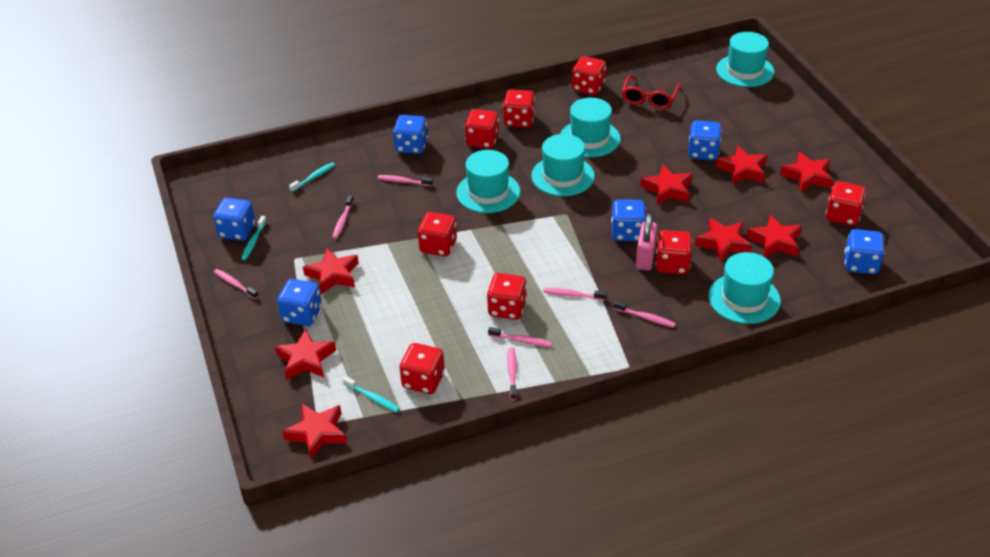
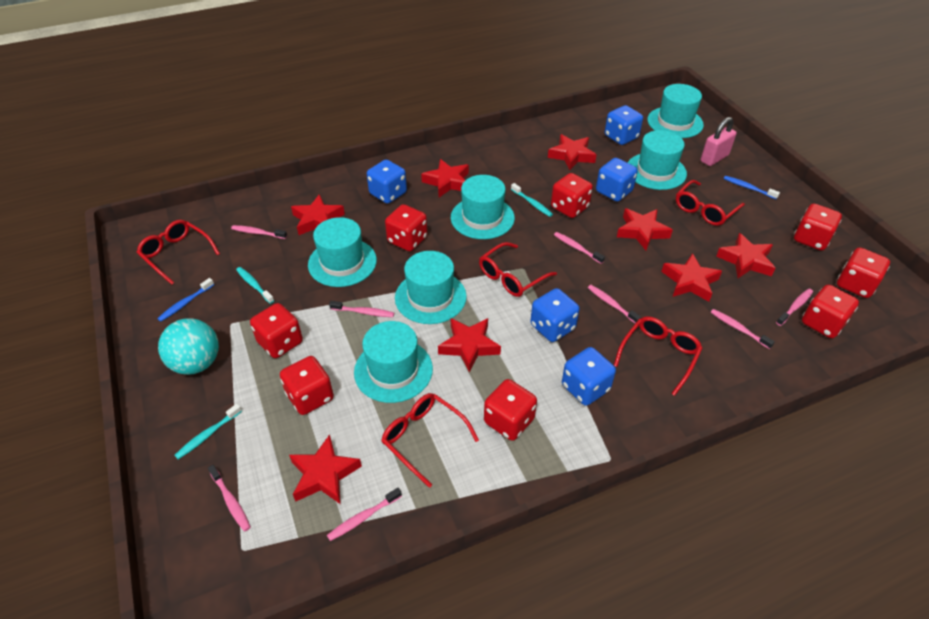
blue dice: [213,198,256,241] [277,279,322,326] [393,115,428,154] [611,200,646,241] [688,120,722,160] [844,229,885,274] = 6 -> [367,160,407,204] [530,288,580,342] [562,347,616,406] [596,158,638,202] [605,105,643,145] = 5
blue toothbrush: none = 0 -> [157,278,214,322] [724,176,780,199] = 2
pink toothbrush: [214,269,258,299] [333,195,354,239] [377,175,433,186] [488,327,552,347] [507,348,517,400] [543,288,607,300] [614,301,676,328] = 7 -> [208,465,251,532] [231,225,287,239] [327,488,402,541] [329,301,394,317] [554,232,605,264] [588,285,641,323] [711,309,775,349] [776,289,813,326] = 8
red glasses: [622,75,681,109] = 1 -> [137,220,220,285] [381,393,479,488] [479,242,557,297] [614,316,703,396] [676,180,745,226] = 5
turquoise ball: none = 0 -> [158,318,219,375] = 1
turquoise hat: [456,150,520,213] [531,134,595,196] [560,98,621,157] [708,252,781,324] [716,32,774,87] = 5 -> [308,217,377,287] [354,321,433,403] [395,251,467,324] [451,175,515,239] [628,130,687,190] [647,84,704,138] = 6

